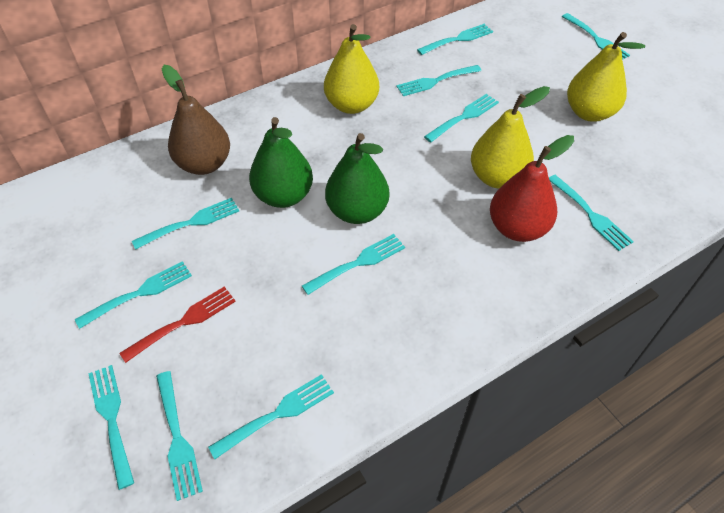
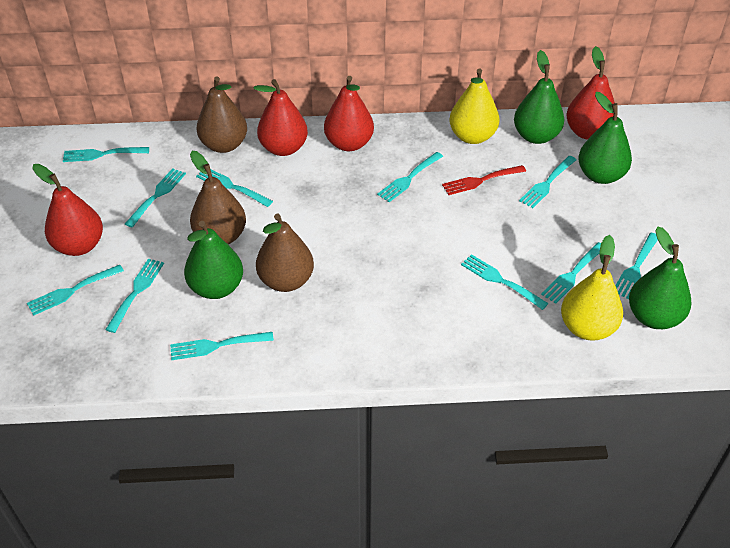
brown pear: [162,65,230,175] = 1 -> [190,151,246,244] [196,77,247,153] [256,214,314,292] = 3
green pear: [249,117,313,208] [325,133,389,224] = 2 -> [184,221,243,299] [514,50,564,144] [578,92,632,184] [629,227,691,329] = 4
red pear: [490,135,574,242] = 1 -> [32,164,103,256] [254,79,308,156] [324,76,374,151] [566,46,615,140] = 4
yellow pear: [324,24,379,114] [471,86,550,188] [567,32,645,122] = 3 -> [450,69,499,144] [561,235,623,341] = 2

